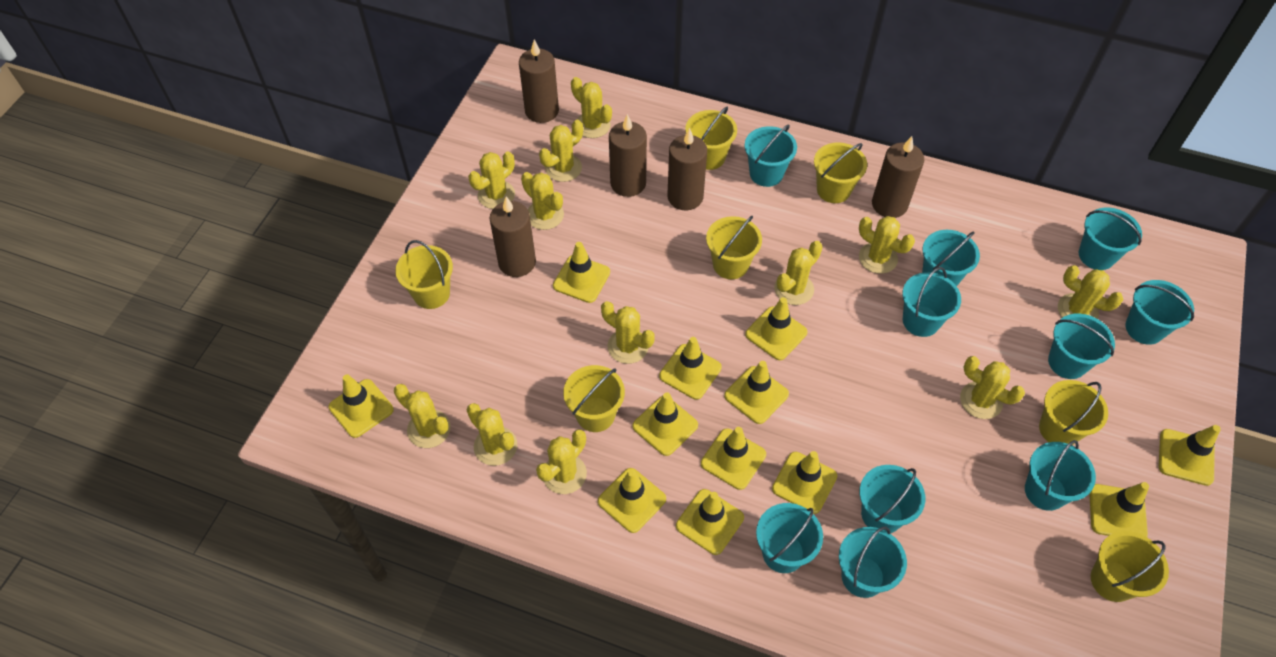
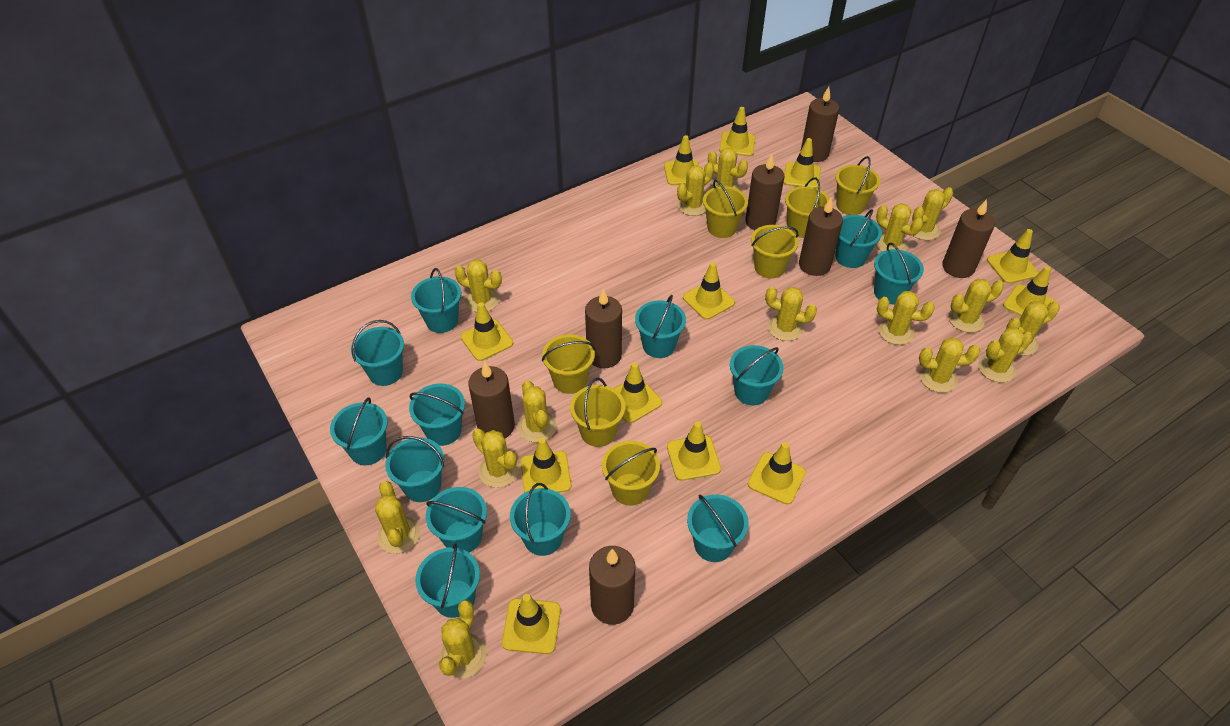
brown candle: [489,196,536,277] [519,40,559,123] [609,114,647,197] [667,128,707,210] [872,136,924,218] = 5 -> [468,361,515,439] [585,289,622,368] [589,546,636,625] [745,154,784,230] [799,198,843,276] [801,87,839,162] [942,199,995,278] = 7
turquoise bucket: [744,124,797,187] [756,503,823,573] [839,526,907,598] [860,465,925,533] [902,267,961,337] [922,230,980,286] [1025,440,1096,511] [1048,314,1115,379] [1079,208,1142,270] [1125,280,1194,345] = 10 -> [330,397,388,465] [351,320,404,386] [385,436,444,502] [409,384,465,446] [411,268,461,333] [415,543,480,618] [426,487,487,553] [510,483,571,556] [635,295,686,358] [687,494,749,562] [730,345,783,405] [835,209,882,268] [874,242,924,304] = 13
yellow cactus: [394,384,451,448] [467,403,517,466] [468,151,515,209] [521,172,564,230] [536,430,587,494] [539,120,583,182] [571,77,612,138] [601,301,655,364] [774,241,823,305] [859,216,915,274] [960,356,1025,419] [1058,265,1123,319] = 12 -> [375,481,420,554] [439,600,486,679] [454,259,502,312] [472,429,519,488] [518,380,557,442] [677,163,714,216] [708,148,748,190] [765,287,817,341] [875,203,923,252] [877,291,935,345] [909,187,953,240] [919,337,980,393] [948,279,1004,333] [978,327,1032,383] [1006,301,1060,356] = 15

